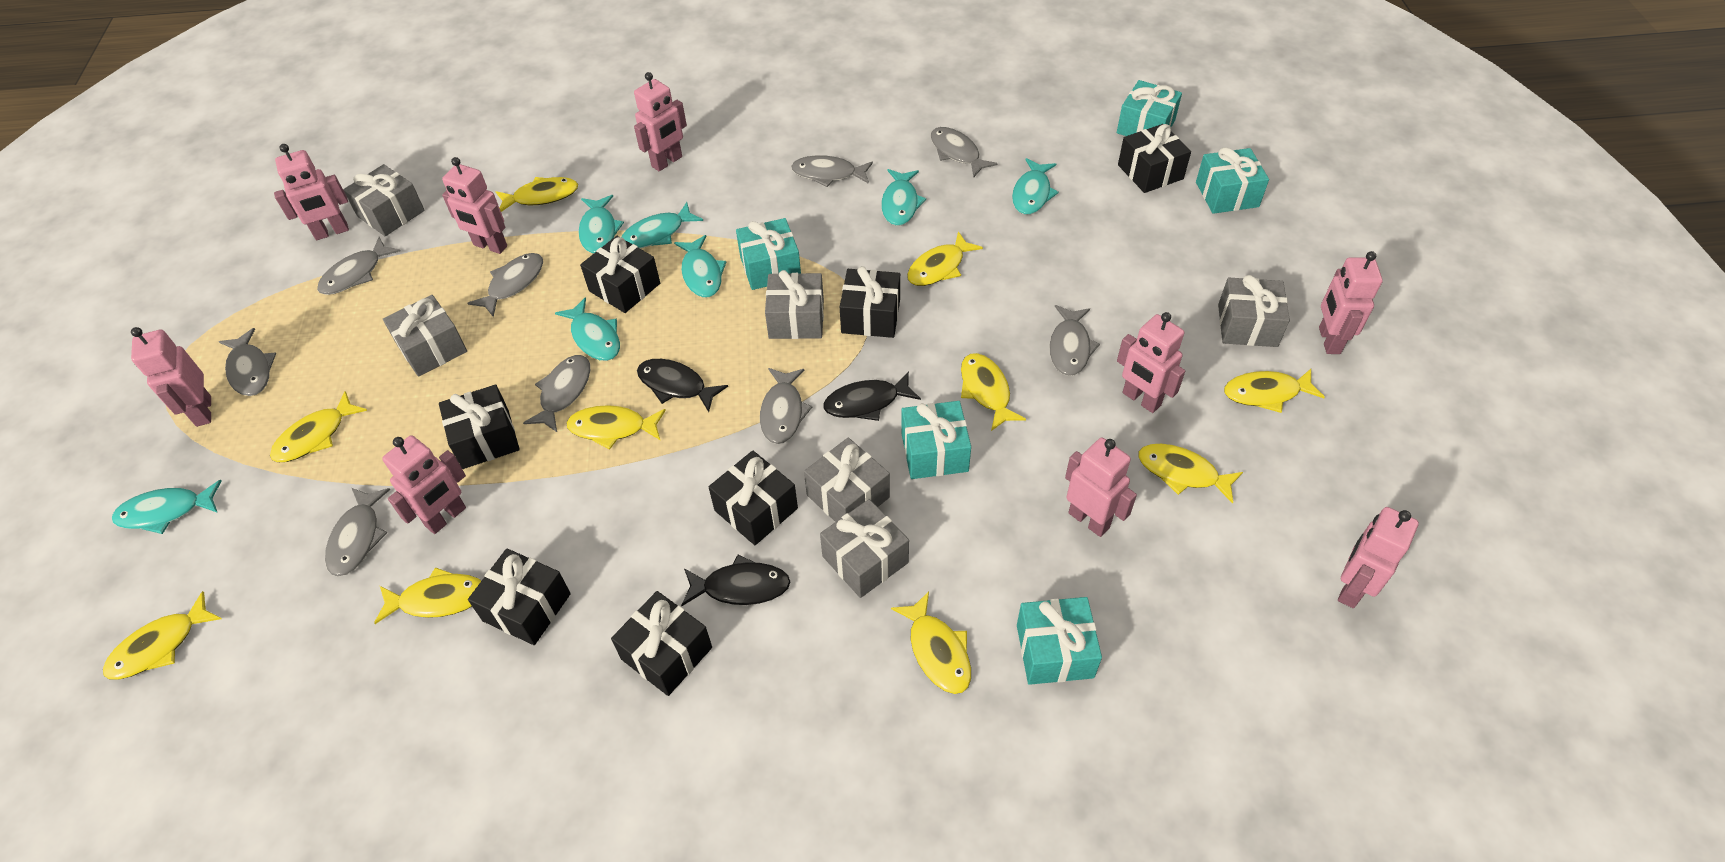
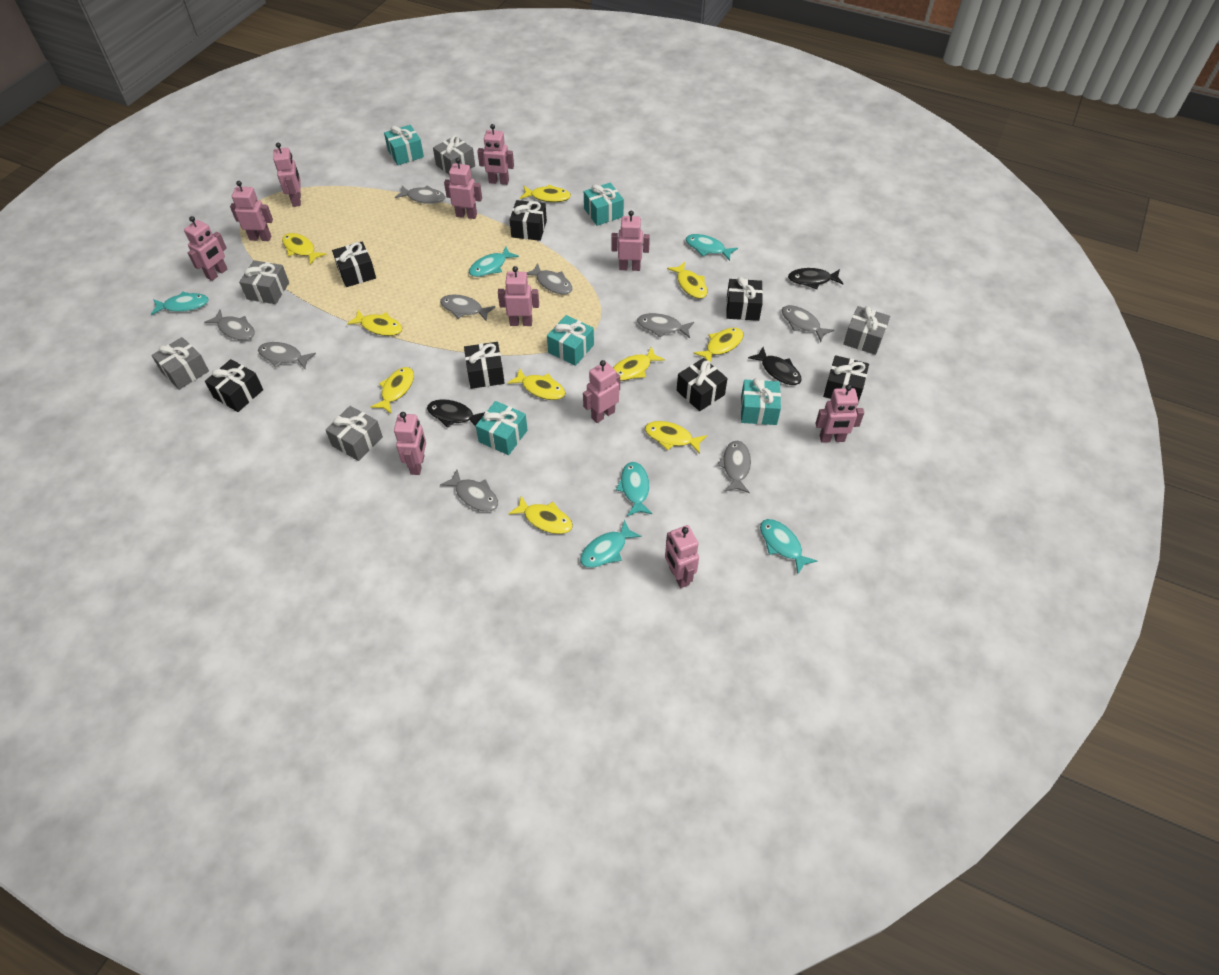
grey gift: [343,164,425,236] [383,295,467,377] [765,270,824,339] [804,438,890,522] [820,499,909,598] [1218,275,1290,347] = 6 -> [151,337,209,390] [239,260,289,304] [325,406,383,461] [433,135,475,174] [843,306,890,355] = 5
pink robot: [131,327,211,427] [274,144,349,240] [382,435,466,534] [442,157,507,254] [634,72,687,171] [1065,437,1137,537] [1117,312,1185,413] [1319,251,1383,354] [1338,507,1419,608] = 9 -> [184,216,228,281] [230,181,273,241] [273,143,301,207] [394,412,426,475] [444,158,482,219] [477,124,514,185] [498,266,539,326] [583,360,620,423] [611,210,650,271] [665,525,699,588] [816,384,864,443] = 11
turquoise fish: [112,480,222,534] [555,297,620,361] [579,195,624,253] [622,202,703,248] [674,235,726,298] [881,169,926,226] [1012,158,1059,215] = 7 -> [151,291,209,315] [469,247,519,277] [580,519,641,568] [616,462,652,516] [686,234,738,261] [760,519,817,574] = 6

